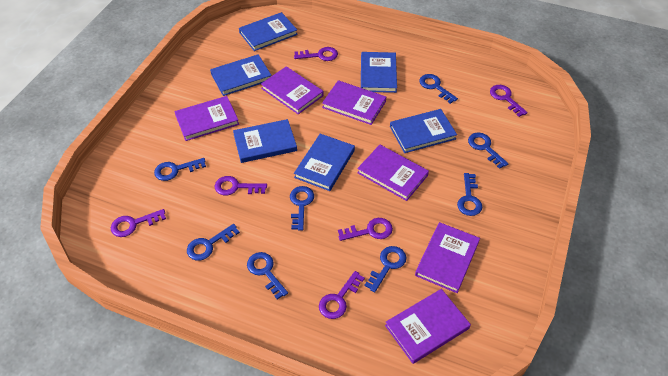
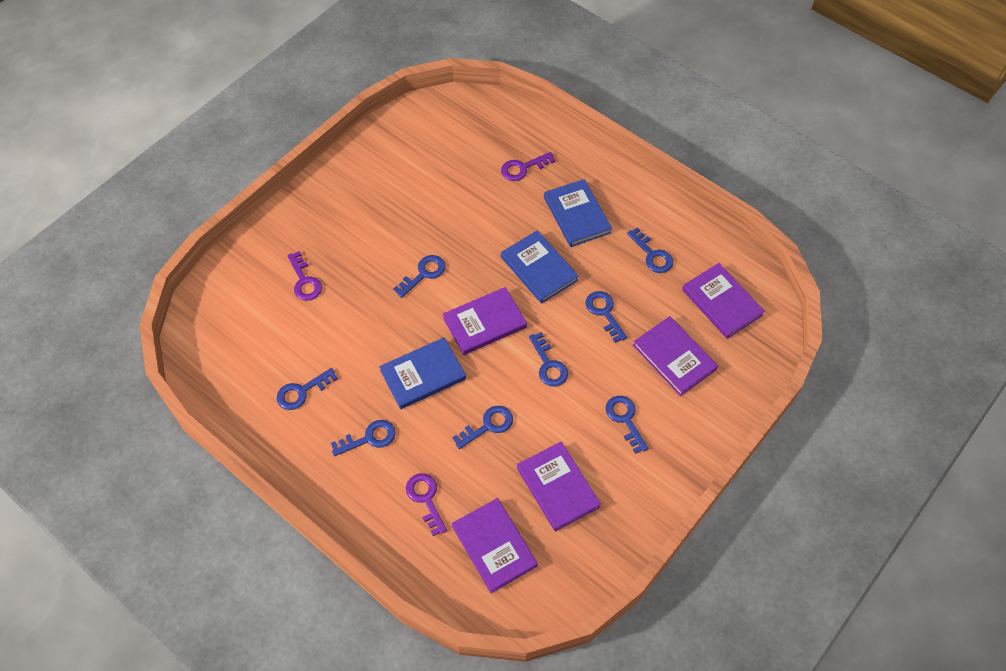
blue book: [210,54,272,96] [233,119,297,163] [239,12,298,51] [294,134,355,191] [361,52,397,93] [390,109,457,153] = 6 -> [379,337,466,409] [501,230,579,304] [544,179,612,247] = 3
purple book: [174,96,239,141] [261,66,324,114] [322,80,386,125] [357,145,429,201] [385,289,471,364] [415,222,480,293] = 6 -> [443,287,527,355] [452,498,538,593] [517,441,601,532] [633,316,718,396] [682,263,765,339] = 5
purple key: [111,209,166,237] [215,176,267,195] [294,47,338,61] [319,271,365,319] [338,218,393,241] [490,85,528,117] = 6 -> [287,251,322,301] [406,473,447,536] [501,152,555,181] = 3

